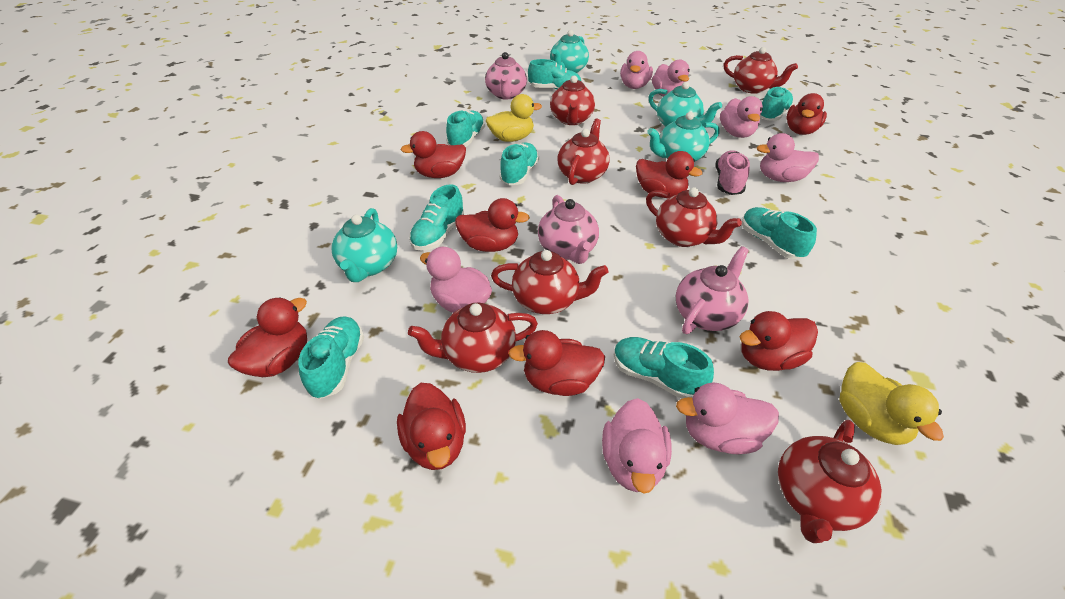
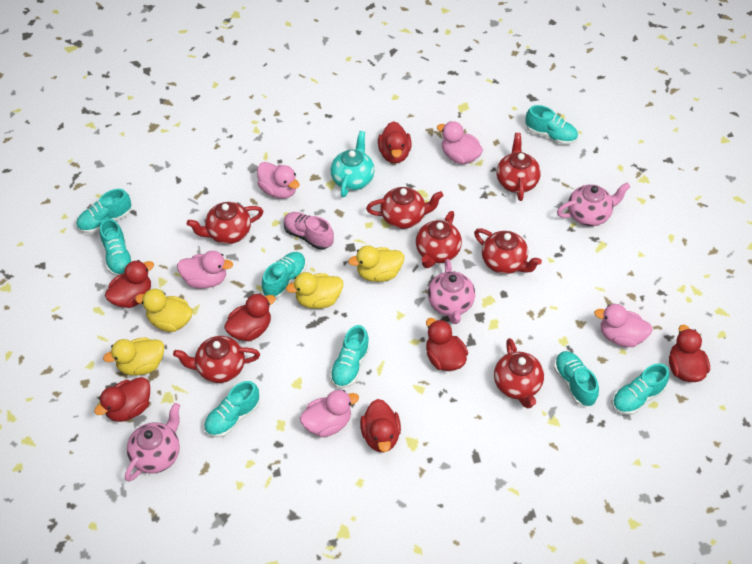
pink duck: [420,247,492,313] [602,398,672,494] [620,51,653,89] [652,59,690,96] [676,382,779,454] [720,96,763,138] [757,133,819,182] = 7 -> [177,251,233,289] [257,162,300,199] [300,390,359,437] [437,121,483,164] [594,304,653,347] = 5
red duck: [228,297,307,377] [397,383,466,470] [401,131,466,178] [455,198,530,252] [508,330,605,396] [636,151,702,198] [740,311,818,371] [786,93,827,135] = 8 -> [94,377,150,422] [105,260,154,308] [224,293,276,341] [360,399,401,452] [378,121,411,163] [426,318,468,371] [669,324,710,382] = 7
turquoise teapot: [331,208,397,282] [550,30,589,73] [647,112,719,162] [649,82,722,127] = 4 -> [331,131,374,197] = 1
yellow duck: [486,94,542,142] [839,362,944,445] = 2 -> [103,337,164,376] [135,289,193,332] [286,272,343,309] [348,245,404,282] = 4

